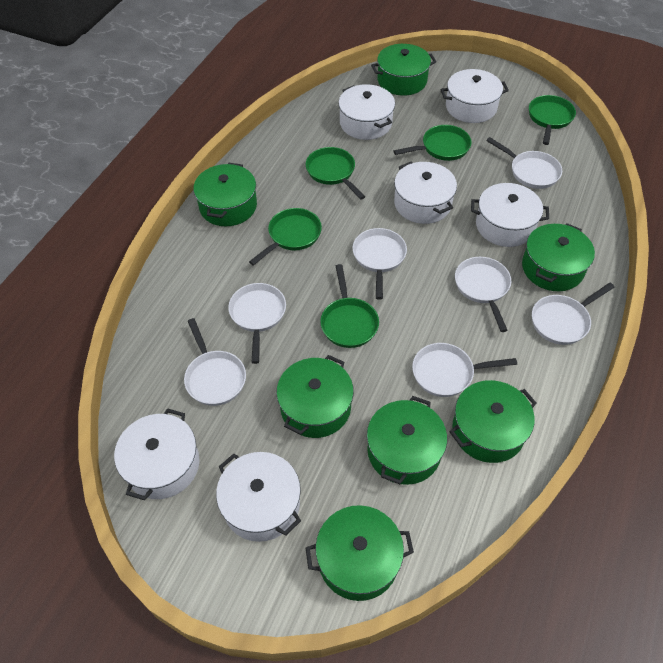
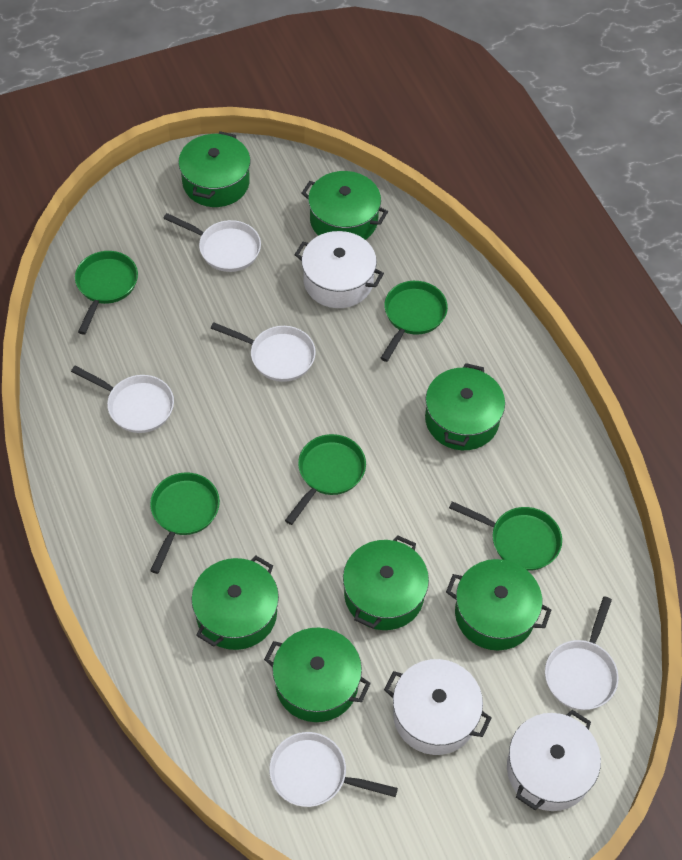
white pan: [184,318,246,406] [228,283,286,364] [352,228,407,300] [412,343,517,397] [455,257,511,332] [486,137,562,189] [532,283,614,345] = 7 -> [71,366,174,433] [163,213,261,272] [211,322,316,382] [269,732,398,807] [545,596,618,710] = 5
white pot: [114,408,200,500] [216,452,301,542] [339,84,395,140] [394,162,457,224] [440,69,509,123] [471,183,549,247] = 6 -> [294,231,384,308] [384,659,491,755] [507,710,601,811] = 3

